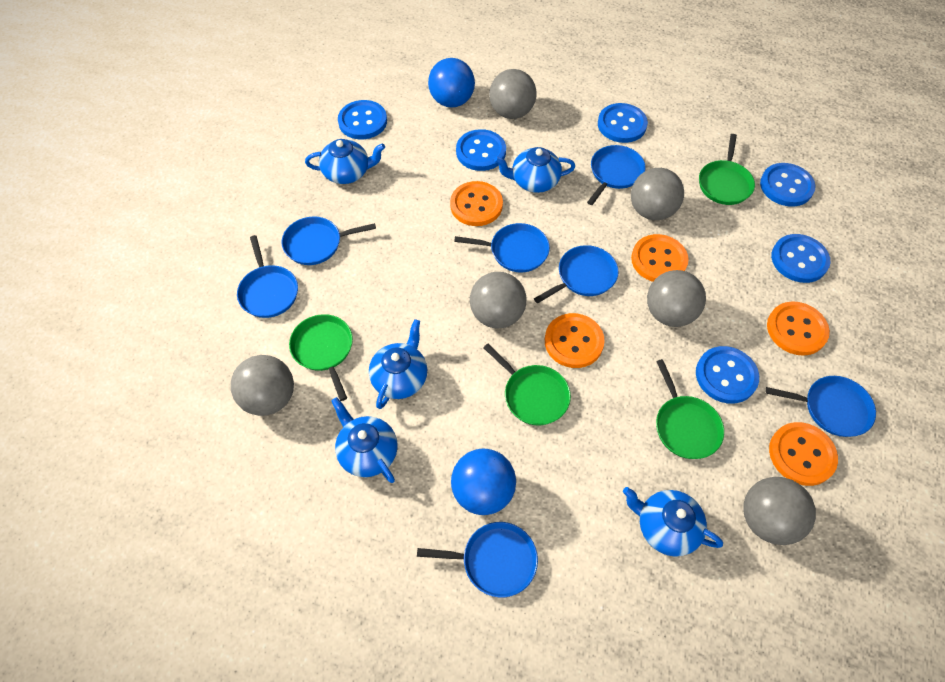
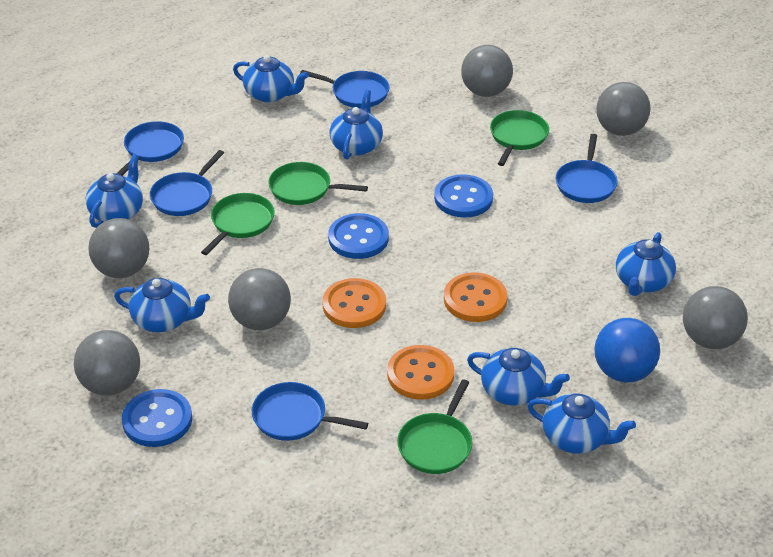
blue ball: [428,58,475,108] [451,449,516,515] = 2 -> [594,318,660,383] = 1
blue button: [338,100,387,139] [456,129,506,171] [598,103,648,143] [696,346,759,404] [760,163,815,207] [771,234,830,283] = 6 -> [122,389,192,447] [328,213,389,259] [434,174,493,218] = 3
blue pan: [237,235,298,318] [282,217,376,265] [417,522,538,598] [454,223,550,272] [534,245,619,303] [587,145,646,205] [766,376,876,437] = 7 -> [116,121,184,176] [150,150,224,216] [252,382,368,441] [300,70,390,108] [556,134,618,203] = 5
blue teapot: [305,139,385,184] [331,397,398,483] [369,319,428,409] [494,147,575,193] [623,487,723,557] = 5 -> [86,154,143,228] [114,278,210,332] [233,55,309,103] [329,90,383,159] [467,348,570,406] [528,393,636,454] [616,232,676,296] = 7
orange button: [450,181,503,226] [545,313,605,368] [631,234,689,282] [767,301,830,356] [769,422,838,486] = 5 -> [322,278,386,328] [387,345,454,400] [444,272,507,322] = 3

